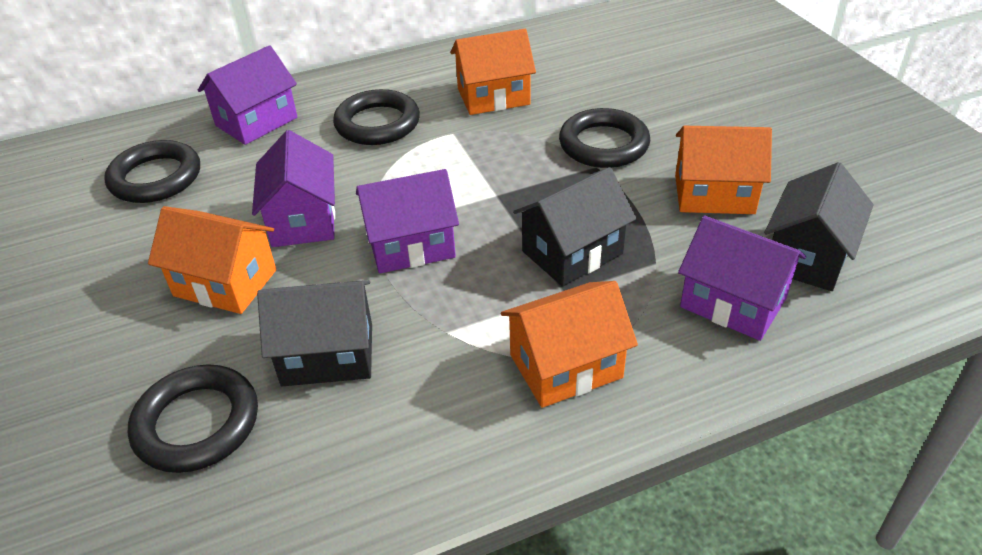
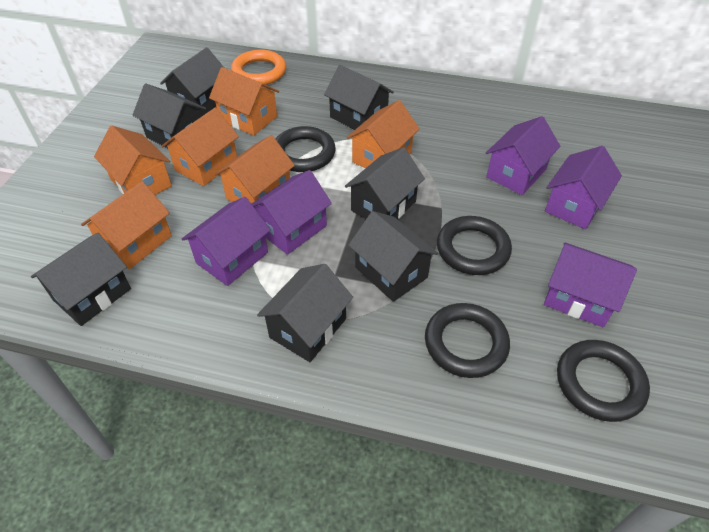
black house: [257,280,372,386] [513,167,636,286] [764,162,874,291] = 3 -> [31,233,131,326] [132,84,206,148] [160,47,224,116] [257,264,353,362] [324,65,394,130] [345,147,425,219] [349,211,438,302] = 7
orange house: [148,206,276,314] [450,29,536,115] [501,281,638,408] [675,126,772,214] = 4 -> [81,181,172,269] [94,126,172,195] [162,108,239,186] [209,67,279,136] [215,135,295,204] [346,100,420,168] = 6
orange ring: none = 0 -> [231,50,286,85] = 1
purple house: [198,45,297,145] [252,130,335,247] [356,169,459,273] [678,216,806,341] = 4 -> [182,197,271,286] [252,170,332,255] [486,116,561,195] [544,242,637,327] [545,146,622,230] = 5

